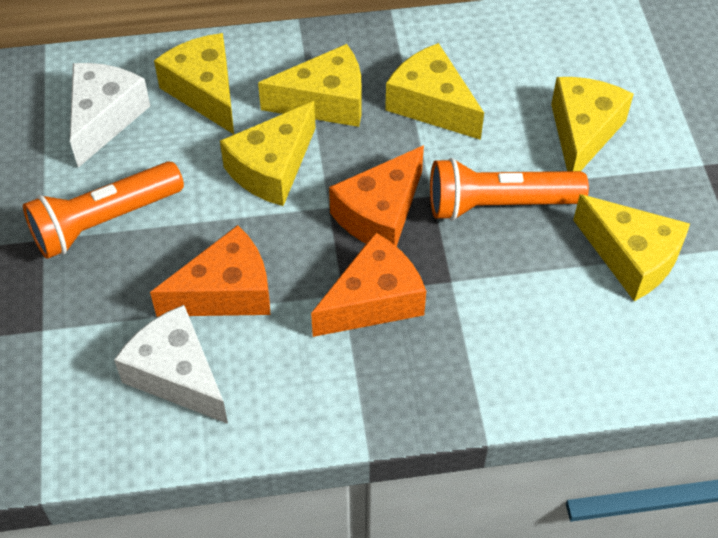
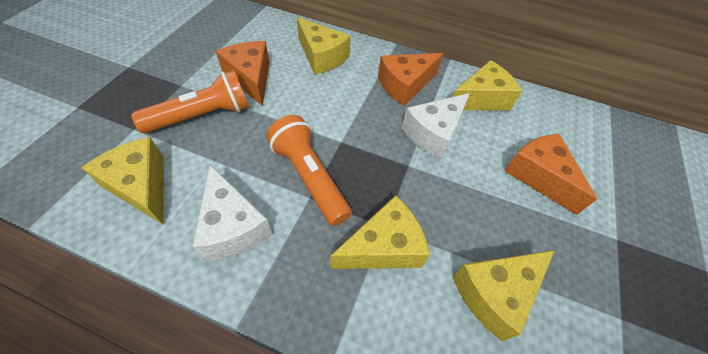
yellow cheese: [154,33,234,134] [220,101,316,206] [258,44,361,127] [385,43,484,140] [551,77,634,171] [573,194,690,301] = 6 -> [82,137,164,225] [297,17,351,75] [330,195,430,269] [452,60,522,111] [452,250,555,341] = 5

